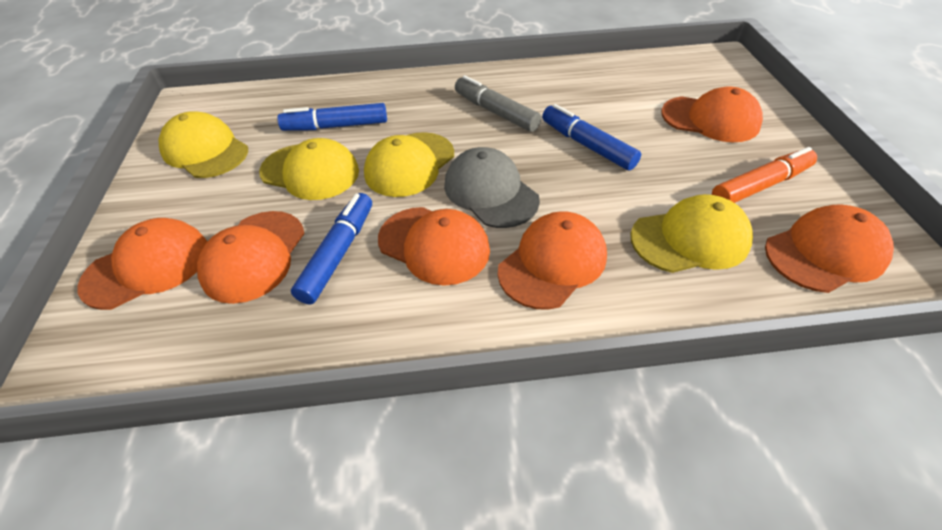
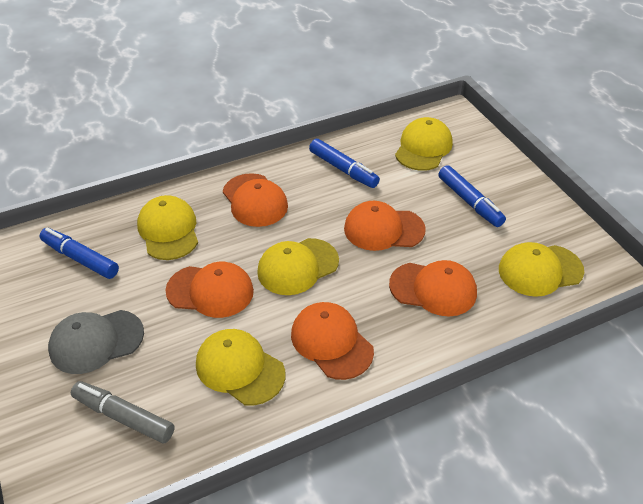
orange cap: [77,218,207,310] [197,211,305,304] [378,207,490,286] [498,211,607,310] [661,86,763,142] [765,204,894,293] = 6 -> [165,262,254,318] [223,173,288,227] [291,302,374,380] [344,201,426,251] [389,260,477,316] = 5
orange marker: [712,147,817,203] = 1 -> none = 0
yellow cap: [158,111,248,178] [259,138,359,200] [364,132,454,197] [631,194,753,273] = 4 -> [137,195,198,260] [196,329,285,406] [257,238,339,295] [395,117,453,171] [499,242,584,297] = 5

